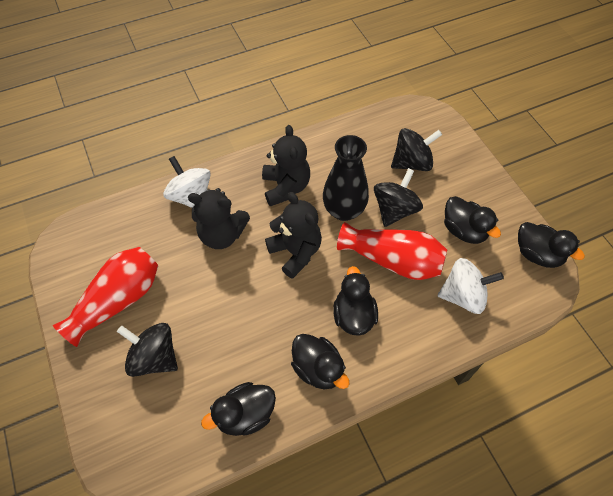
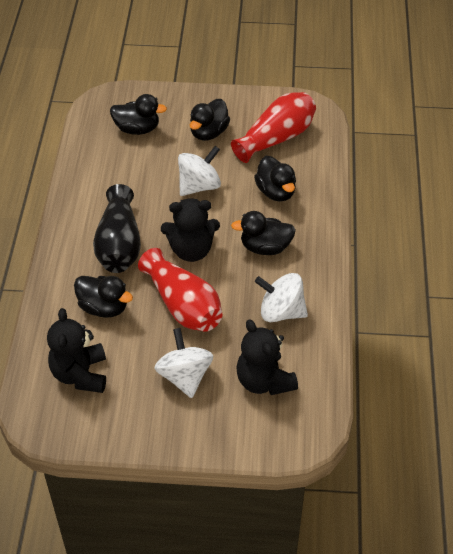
black spinning top: [117,323,178,377] [374,168,423,227] [391,128,442,171] = 3 -> none = 0
white spinning top: [163,156,211,208] [438,258,504,314] = 2 -> [154,328,214,398] [178,146,221,196] [255,273,308,322] = 3

